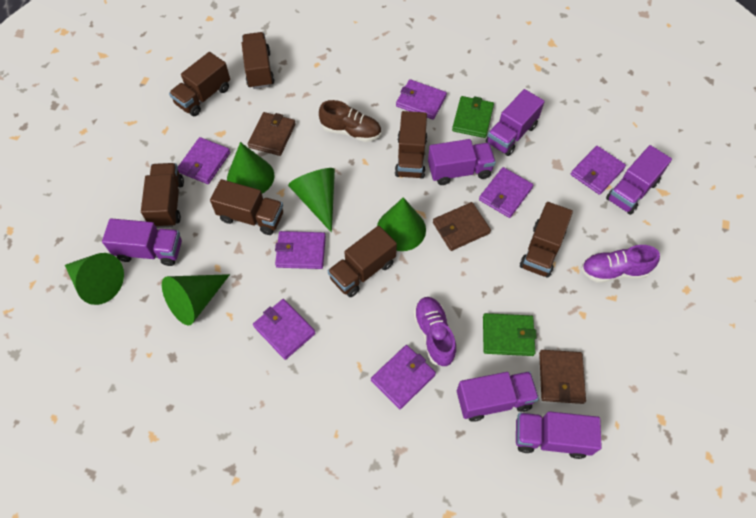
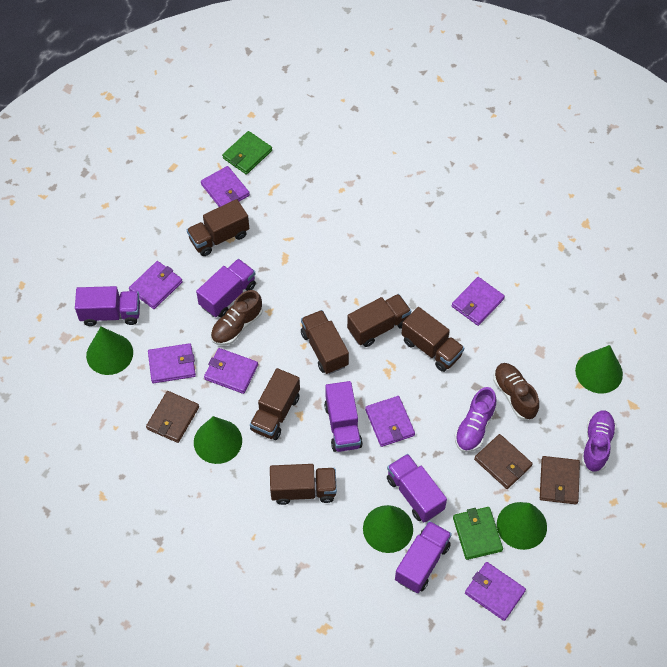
brown shoe: [319,100,381,142] = 1 -> [211,290,263,345] [493,363,539,420] = 2
brown truck: [141,163,184,228] [169,52,230,116] [210,179,283,235] [242,32,275,89] [328,226,397,297] [395,111,427,179] [520,202,573,278] = 7 -> [187,199,249,256] [250,368,300,440] [270,464,337,505] [301,310,349,374] [347,294,411,347] [401,307,464,372] = 6
purple truck: [102,218,182,266] [428,139,496,185] [457,371,539,422] [486,89,545,156] [516,411,602,459] [606,145,672,215] = 6 -> [75,286,140,326] [196,259,256,317] [324,381,363,452] [387,454,447,522] [395,521,452,593] = 5

